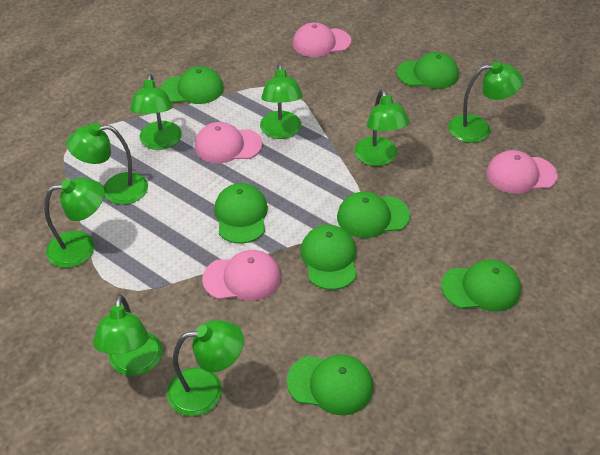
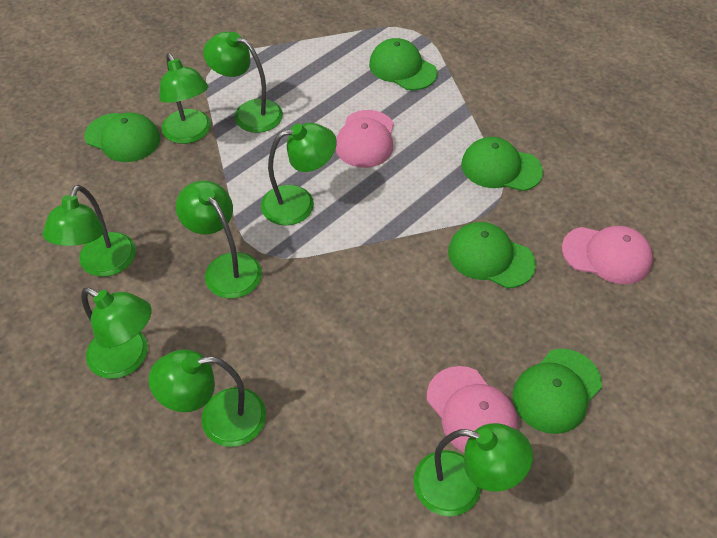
green cap: [161,66,224,104] [214,183,268,244] [287,355,373,415] [301,225,357,290] [337,191,410,238] [397,52,459,89] [441,260,521,312] = 7 -> [85,112,160,162] [369,38,437,90] [448,222,536,288] [461,137,543,191] [513,349,602,434] = 5
pink cap: [195,122,262,163] [202,250,281,301] [292,22,351,57] [487,150,558,194] = 4 -> [336,110,394,168] [427,366,517,453] [562,226,653,284] = 3

